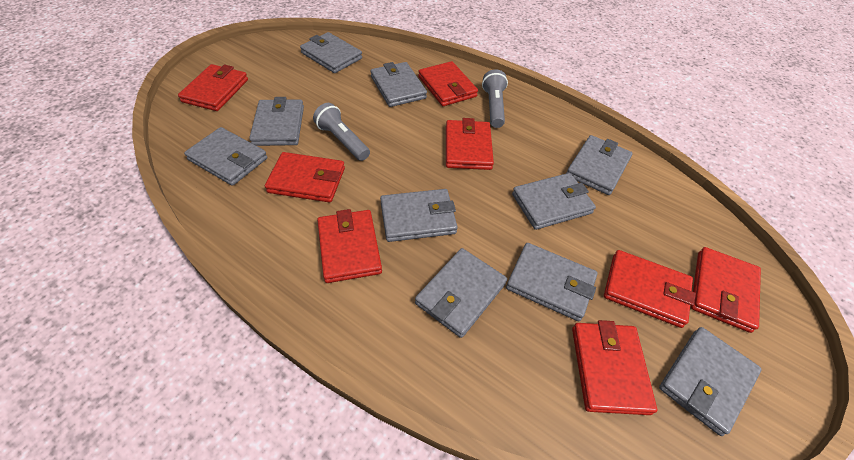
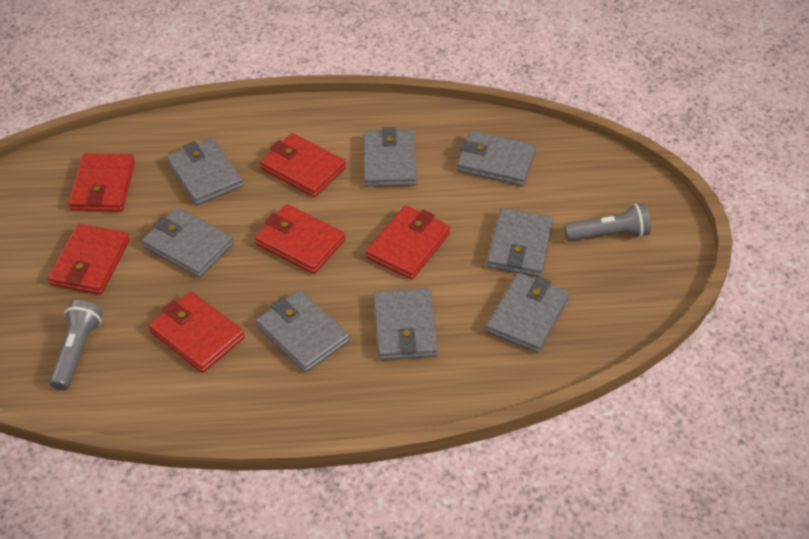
grey wallet: [184,127,267,186] [249,97,304,146] [300,32,362,73] [371,62,427,107] [380,189,458,242] [415,248,507,338] [506,243,598,321] [512,173,596,230] [567,135,633,195] [659,327,762,436] = 10 -> [142,207,234,278] [167,138,243,205] [256,290,350,373] [363,127,417,187] [374,288,438,360] [457,131,536,186] [486,273,569,353] [487,208,554,277] = 8
red wallet: [178,64,248,111] [265,152,345,203] [317,209,382,283] [418,61,478,106] [446,118,494,170] [572,320,657,415] [604,250,695,328] [691,247,761,333] = 8 -> [48,224,130,295] [68,153,135,212] [149,291,245,373] [255,204,345,274] [260,133,346,197] [366,205,450,280] = 6

